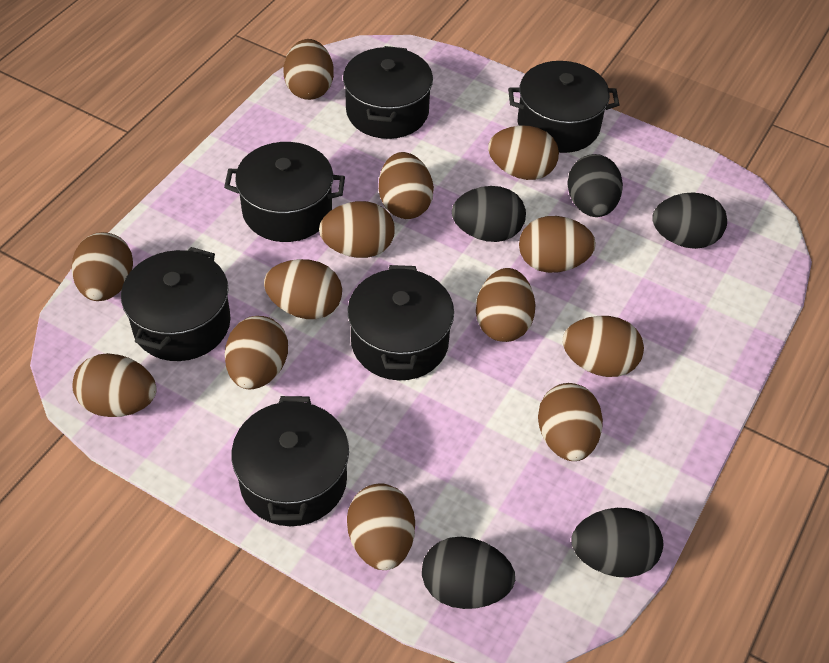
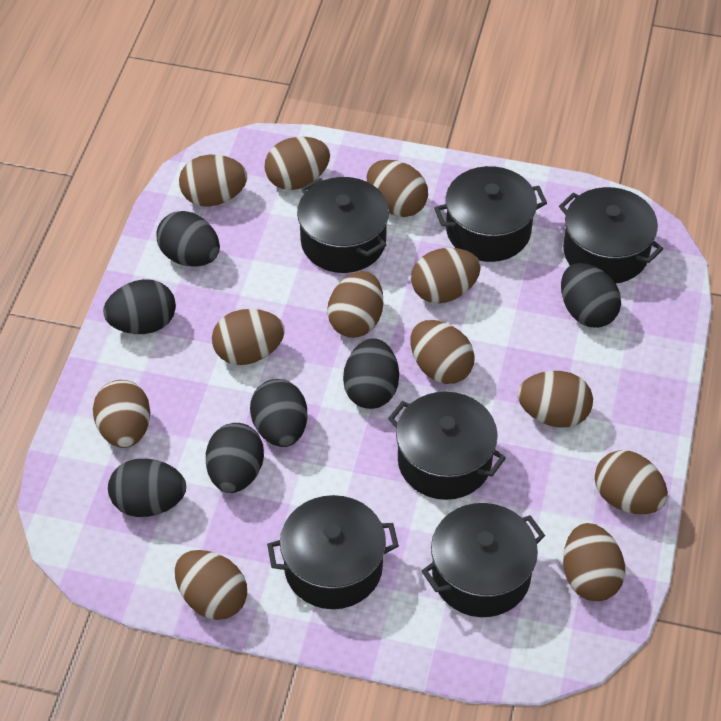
black egg: [422,537,515,609] [452,186,526,242] [567,154,623,217] [572,508,663,577] [652,192,727,249] = 5 -> [103,279,176,334] [108,459,186,517] [156,211,220,267] [206,423,264,493] [250,379,308,447] [343,339,399,409] [561,263,621,328] = 7
brown egg: [72,232,133,301] [72,353,157,417] [225,316,288,390] [264,259,342,319] [284,39,334,100] [319,201,395,258] [347,484,415,570] [379,152,434,219] [476,268,535,342] [488,126,559,180] [519,216,596,273] [538,383,603,461] [563,316,644,377] = 13 -> [93,380,150,448] [175,550,247,620] [179,155,247,207] [212,309,285,365] [265,137,330,190] [327,271,383,338] [367,160,428,217] [410,320,475,384] [411,248,481,304] [518,371,593,428] [563,523,625,601] [595,450,668,514] = 12

